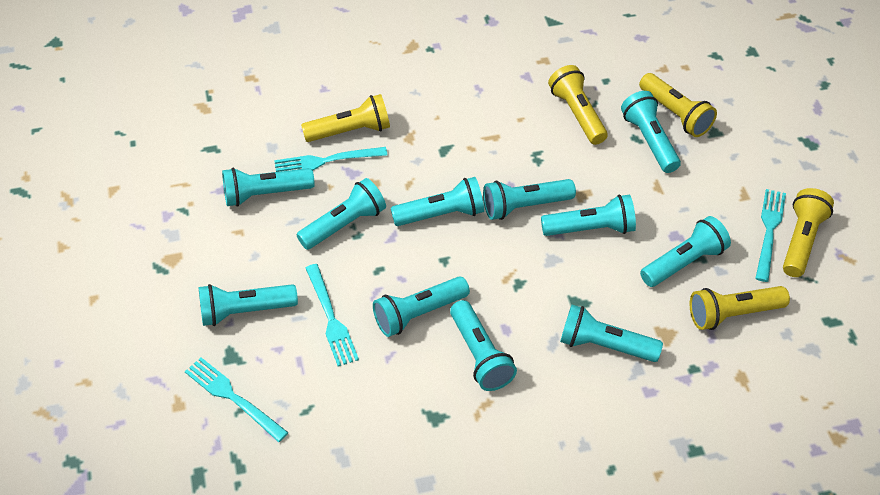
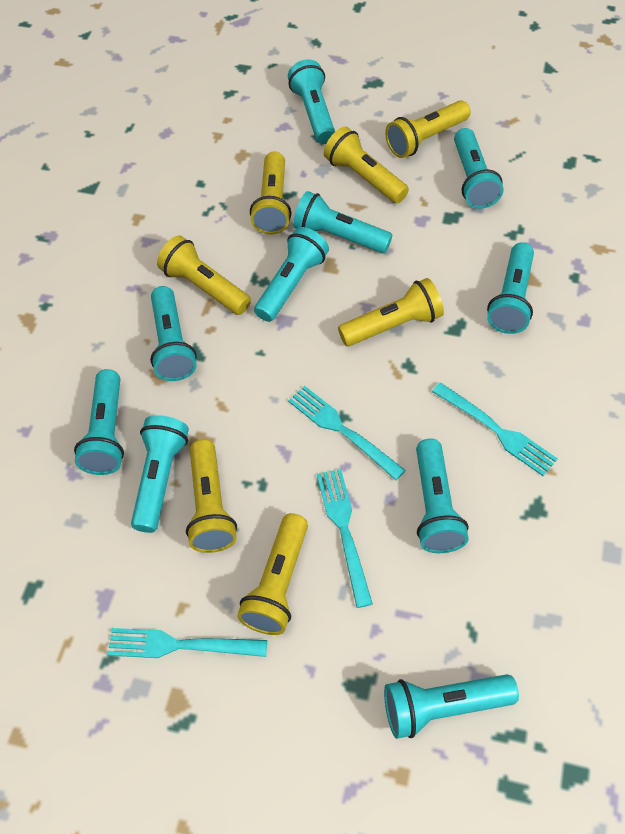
turquoise flashlight: [199,284,298,326] [222,168,315,207] [297,178,386,250] [373,276,470,337] [391,177,484,226] [450,300,517,391] [483,179,576,220] [541,194,636,236] [560,305,663,362] [621,91,681,173] [640,216,731,287] = 11 -> [74,369,124,475] [131,415,189,533] [150,286,197,381] [254,227,329,322] [288,59,335,144] [293,191,392,253] [384,674,519,739] [416,439,468,553] [454,128,503,209] [487,242,534,334] = 10
yellow flashlight: [301,94,390,142] [548,65,608,145] [639,73,717,137] [690,286,790,330] [783,188,834,277] = 5 -> [157,236,251,315] [186,439,237,553] [237,513,308,635] [250,151,291,235] [324,127,409,204] [338,278,444,346] [385,100,470,158] = 7

